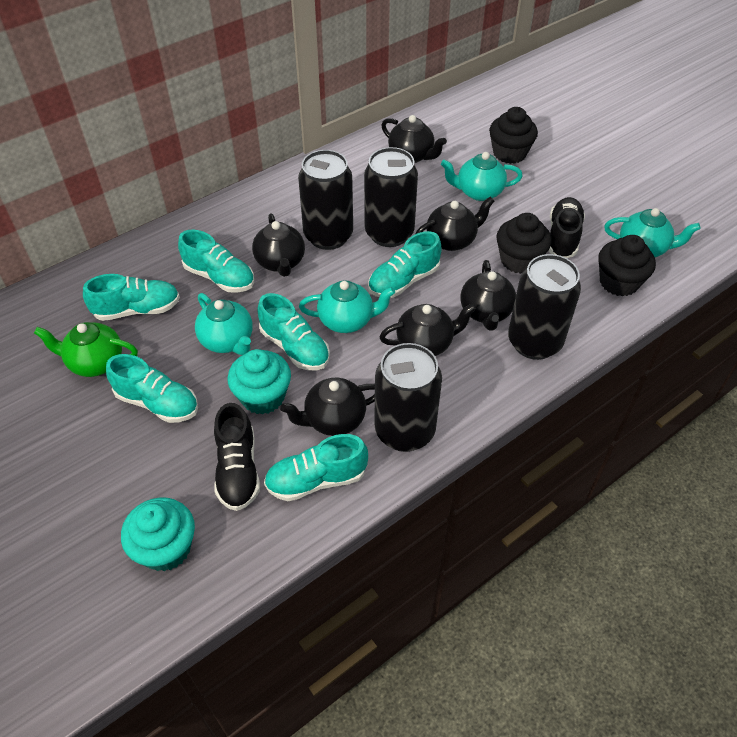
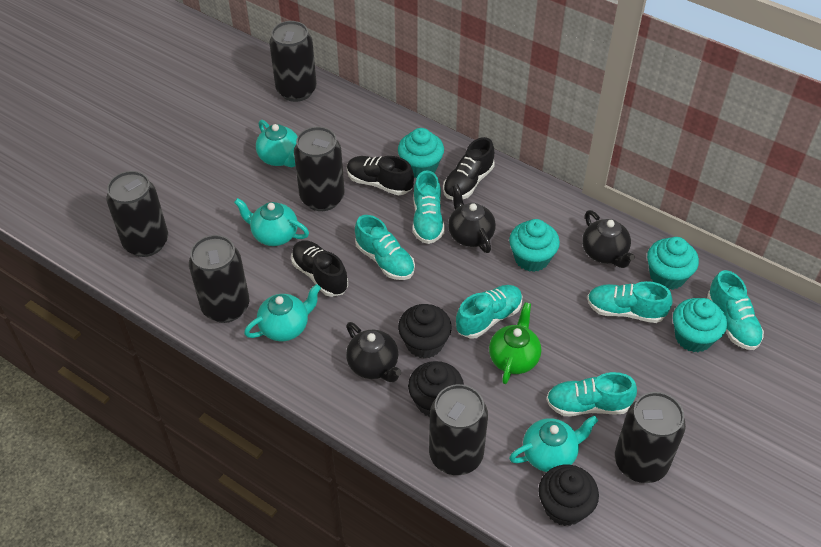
black can: [298,150,353,250] [364,147,418,247] [374,343,442,452] [508,254,581,360] = 4 -> [106,171,168,257] [189,235,250,323] [269,21,317,102] [294,127,345,211] [429,384,488,475] [615,392,686,483] = 6
black shoe: [214,403,260,511] [548,197,585,258] = 2 -> [291,240,348,297] [347,156,414,195] [443,137,495,200] = 3
black teapot: [252,213,305,277] [280,378,375,436] [380,304,476,356] [381,115,447,163] [415,197,494,251] [460,260,516,330] = 6 -> [346,322,402,382] [448,184,496,253] [582,210,635,268] = 3
turquoise cupcake: [121,497,195,571] [227,349,291,415] = 2 -> [398,128,444,178] [509,219,560,272] [647,237,699,290] [673,298,727,352] = 4

